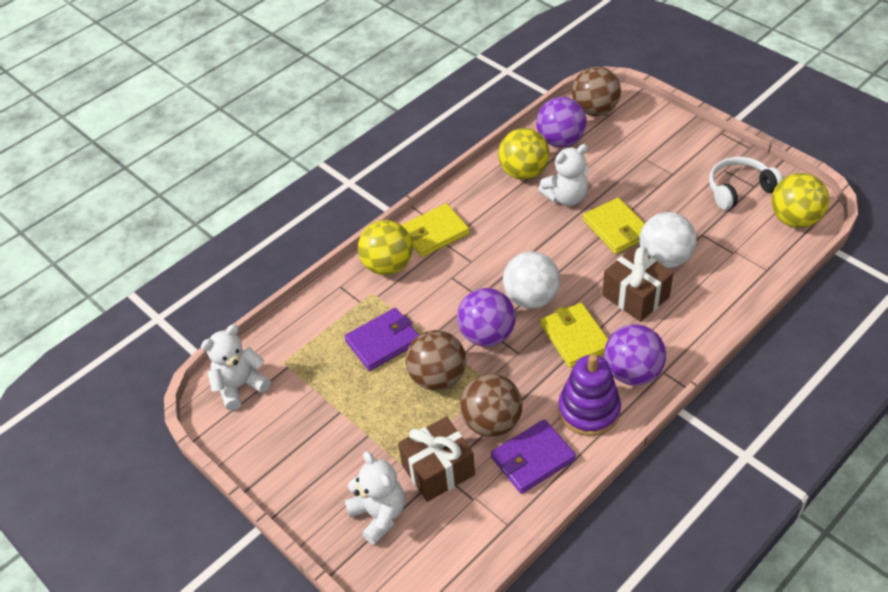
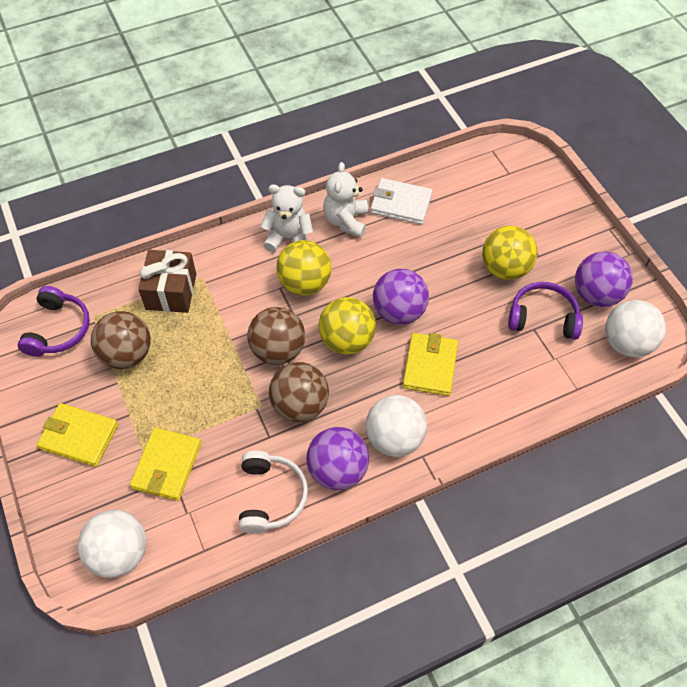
brown gift: [398,417,475,502] [602,247,674,322] = 2 -> [138,250,196,313] = 1
purple headphones: none = 0 -> [18,286,90,357] [508,282,583,340] = 2
purple stacking toy: [558,354,621,436] = 1 -> none = 0
purple wallet: [344,308,419,371] [491,419,576,494] = 2 -> none = 0
white ball: [503,251,560,309] [639,212,697,268] = 2 -> [78,510,146,578] [366,395,427,457] [605,300,666,357] = 3
white teddy bear: [201,324,271,410] [345,451,405,545] [538,144,589,206] = 3 -> [260,184,313,252] [323,162,368,237] = 2
white wallet: none = 0 -> [370,178,433,225] = 1

